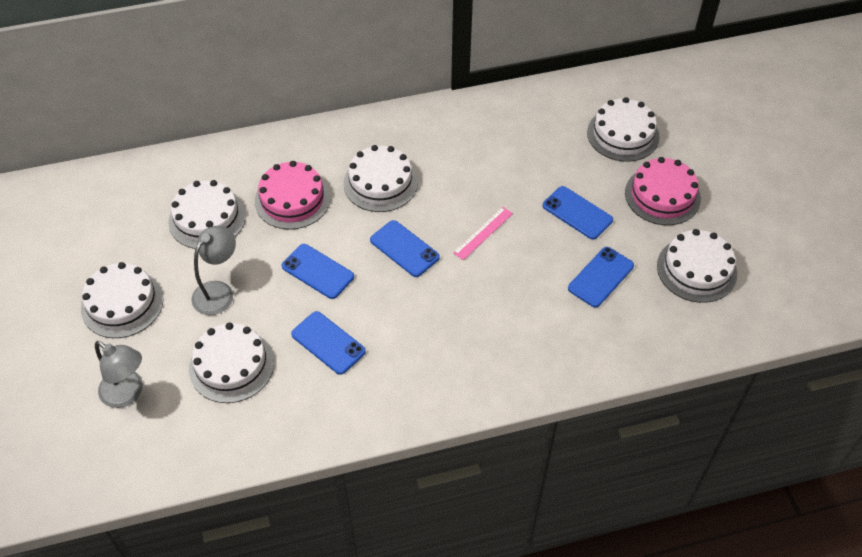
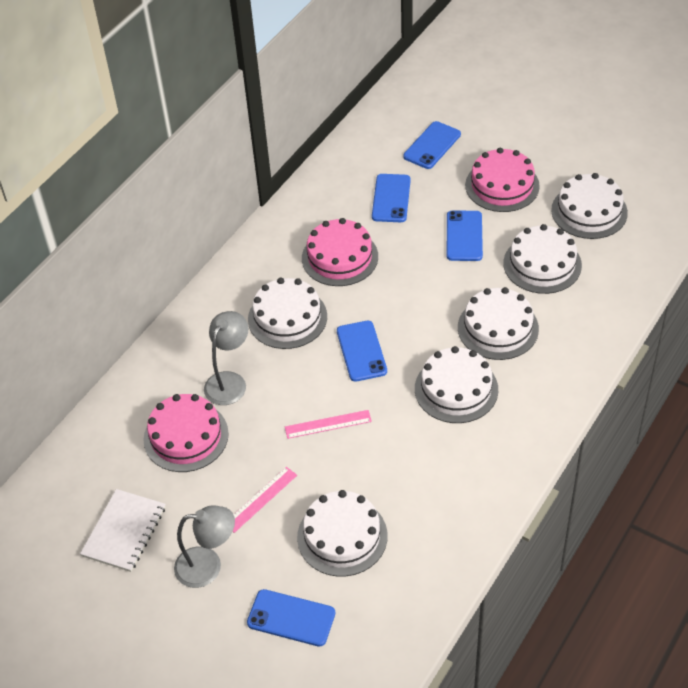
pink cake: [255,161,330,230] [625,157,701,225] = 2 -> [144,394,229,472] [302,218,378,286] [465,148,540,212] = 3
pink ruler: [453,207,513,260] = 1 -> [233,467,297,533] [285,410,372,439] = 2
white notebook: none = 0 -> [80,489,165,572] = 1

